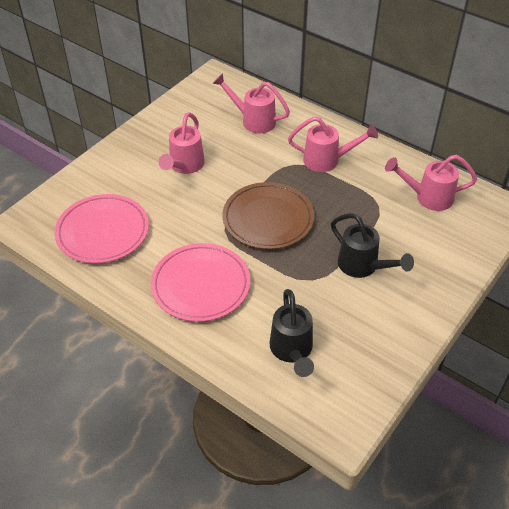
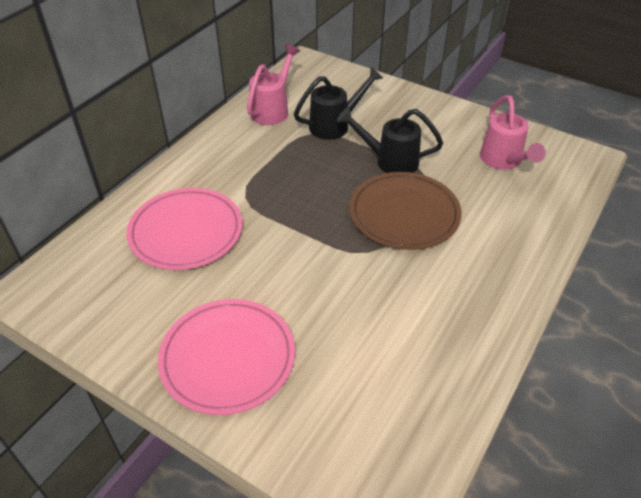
pink watering can: [158,112,205,174] [213,73,290,134] [288,116,378,172] [385,155,477,211] = 4 -> [247,44,300,125] [480,95,546,170] = 2

